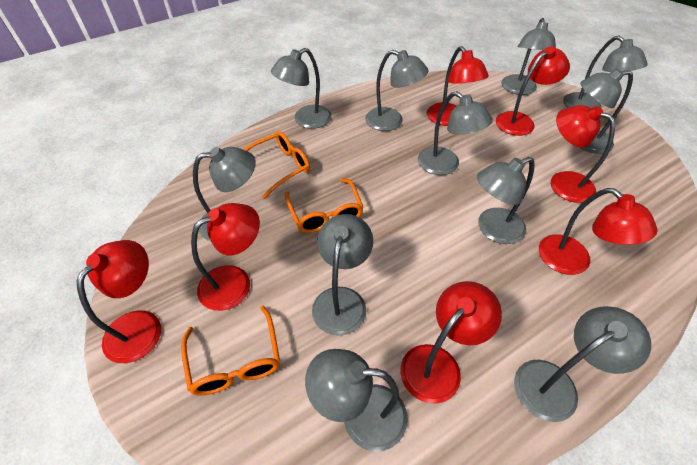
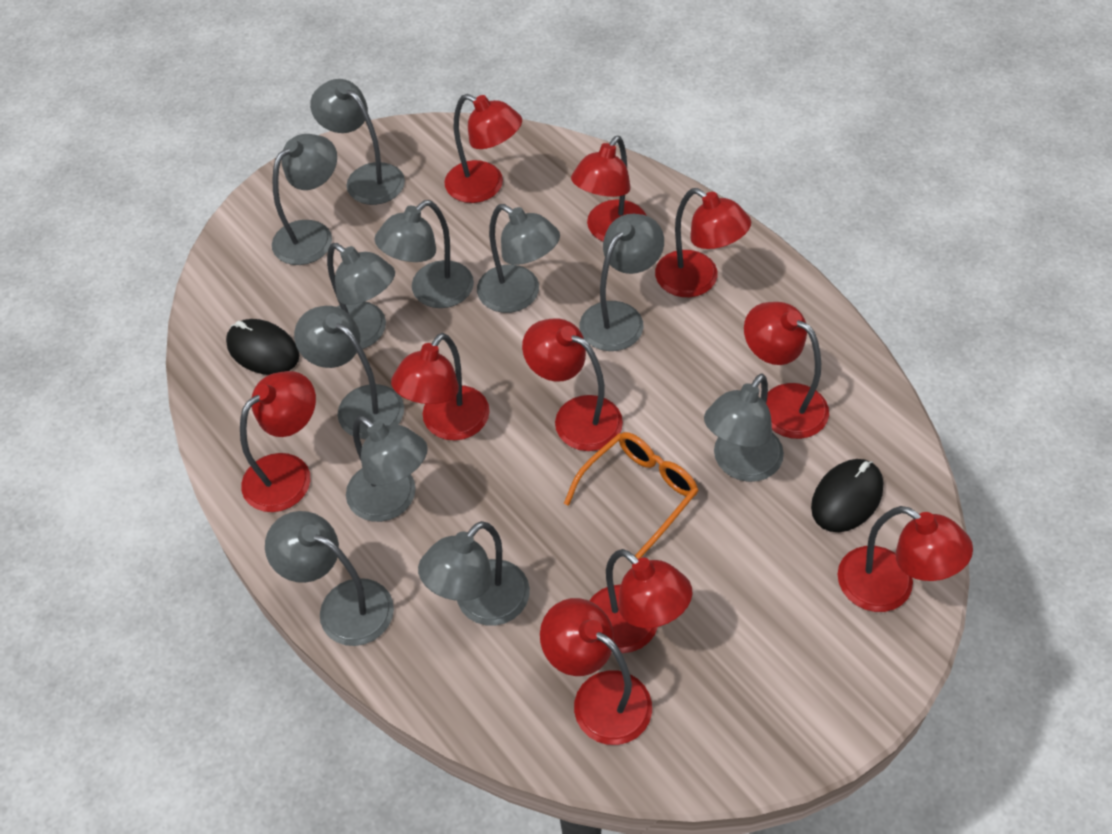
black mouse: none = 0 -> [226,319,299,375] [811,459,883,532] = 2
orange glasses: [181,306,280,396] [244,131,310,199] [285,179,364,233] = 3 -> [564,432,699,559] = 1
red lamp: [77,240,161,363] [191,203,260,311] [400,281,502,404] [427,46,489,126] [496,46,570,136] [539,188,658,275] [551,105,615,203] = 7 -> [240,371,316,512] [391,333,490,441] [444,94,522,203] [522,318,623,451] [540,598,652,745] [571,136,646,242] [589,549,692,653] [655,188,751,297] [744,302,829,439] [838,506,973,612] = 10

